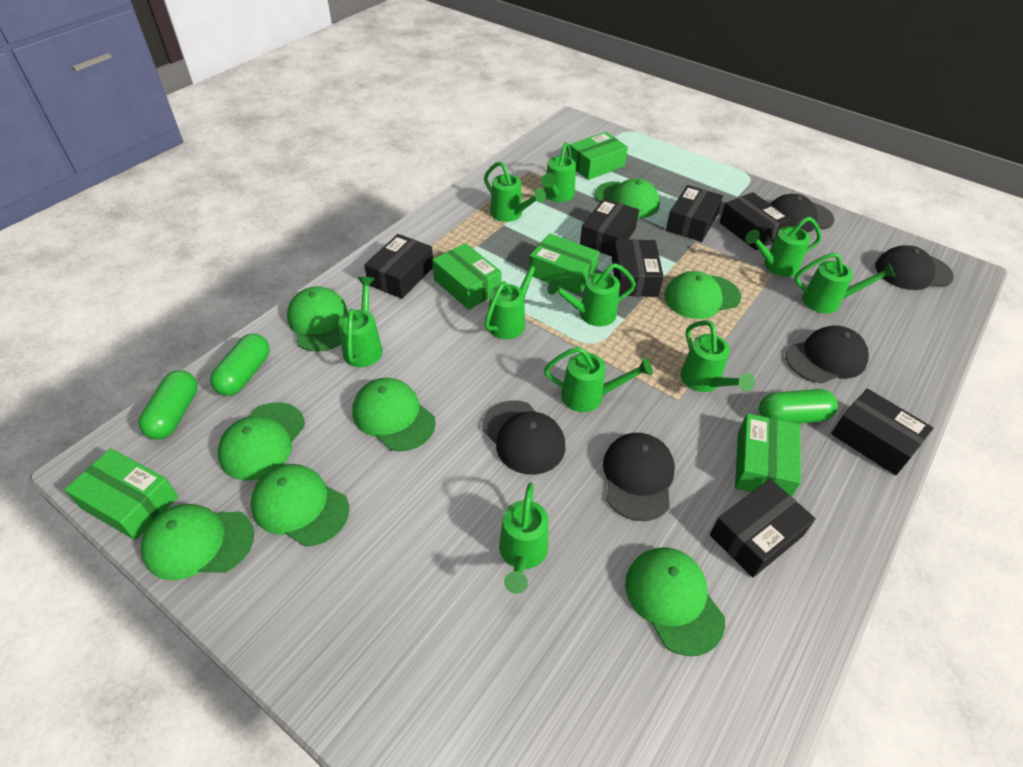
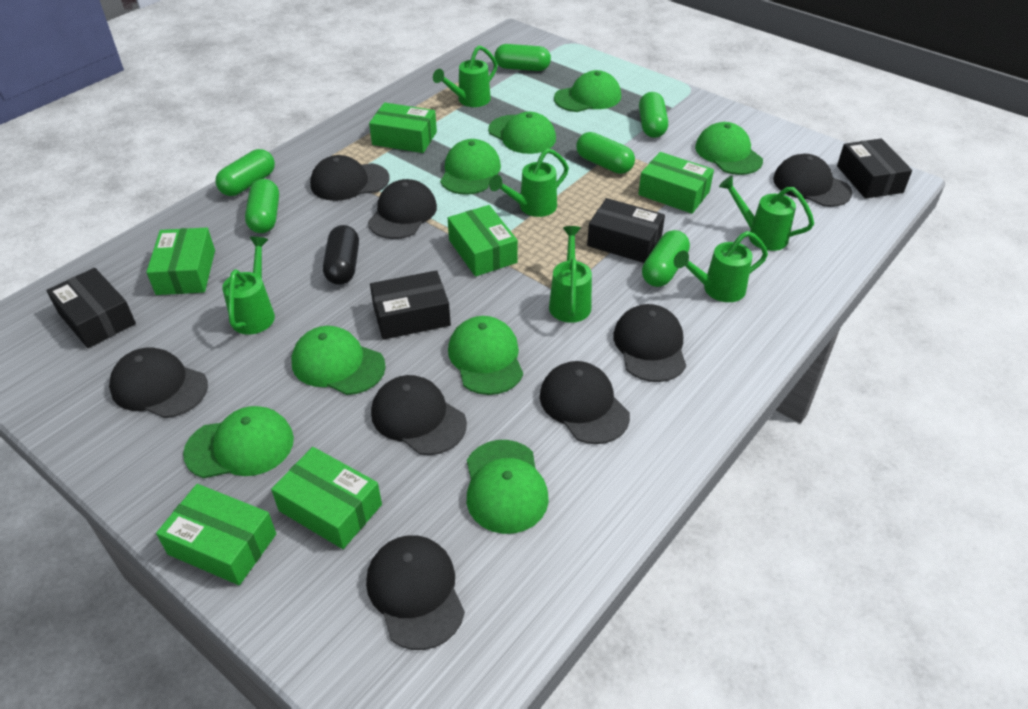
black box: [364,234,433,299] [580,198,639,256] [612,239,664,297] [666,185,723,242] [710,479,816,578] [719,192,791,250] [831,388,934,475] = 7 -> [46,268,136,348] [370,270,451,340] [587,198,665,263] [837,138,912,199] = 4
black cap: [482,400,565,475] [603,433,675,521] [771,194,834,233] [786,325,869,384] [875,245,954,290] = 5 -> [109,347,208,418] [310,155,389,201] [366,535,465,650] [368,179,437,239] [371,375,467,455] [540,361,630,444] [613,304,686,382] [773,154,852,207] = 8
black capsule: none = 0 -> [323,225,359,285] = 1
green box: [64,448,178,540] [432,243,502,310] [529,233,599,294] [569,132,628,180] [735,413,801,496] = 5 -> [146,228,215,295] [156,484,276,585] [271,447,382,549] [369,102,437,153] [448,205,518,276] [638,152,714,214] = 6
green capsule: [139,370,198,440] [210,334,270,396] [759,389,838,424] = 3 -> [215,149,275,196] [245,179,279,233] [495,44,551,71] [576,132,635,174] [639,92,668,138] [642,230,690,287] = 6
green watering can: [338,277,383,367] [484,161,546,222] [484,257,543,339] [499,483,548,594] [542,142,576,202] [544,347,653,412] [547,263,636,326] [681,320,755,392] [745,216,821,277] [794,252,895,314] = 10 -> [222,237,275,334] [433,45,498,107] [489,148,569,217] [549,226,592,323] [674,231,768,302] [719,176,814,251] = 6

